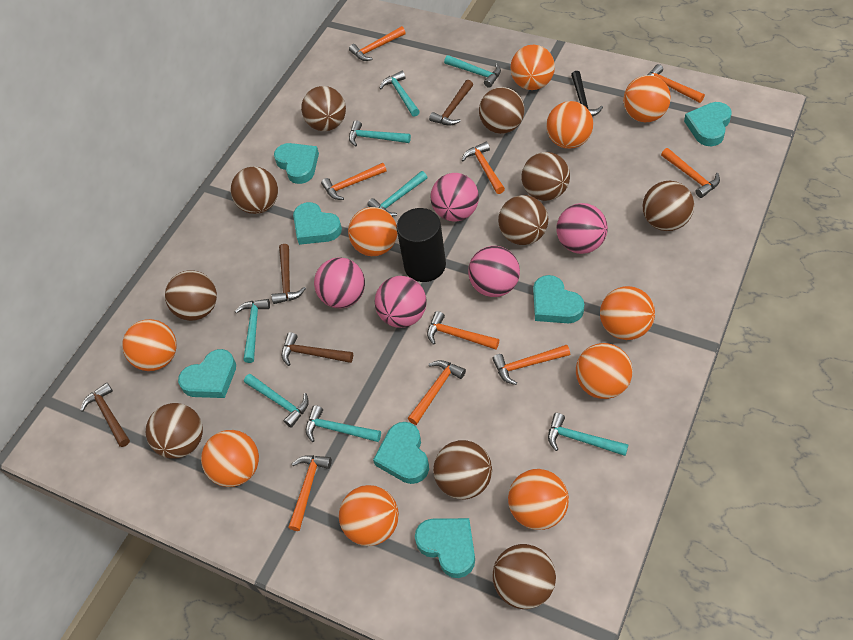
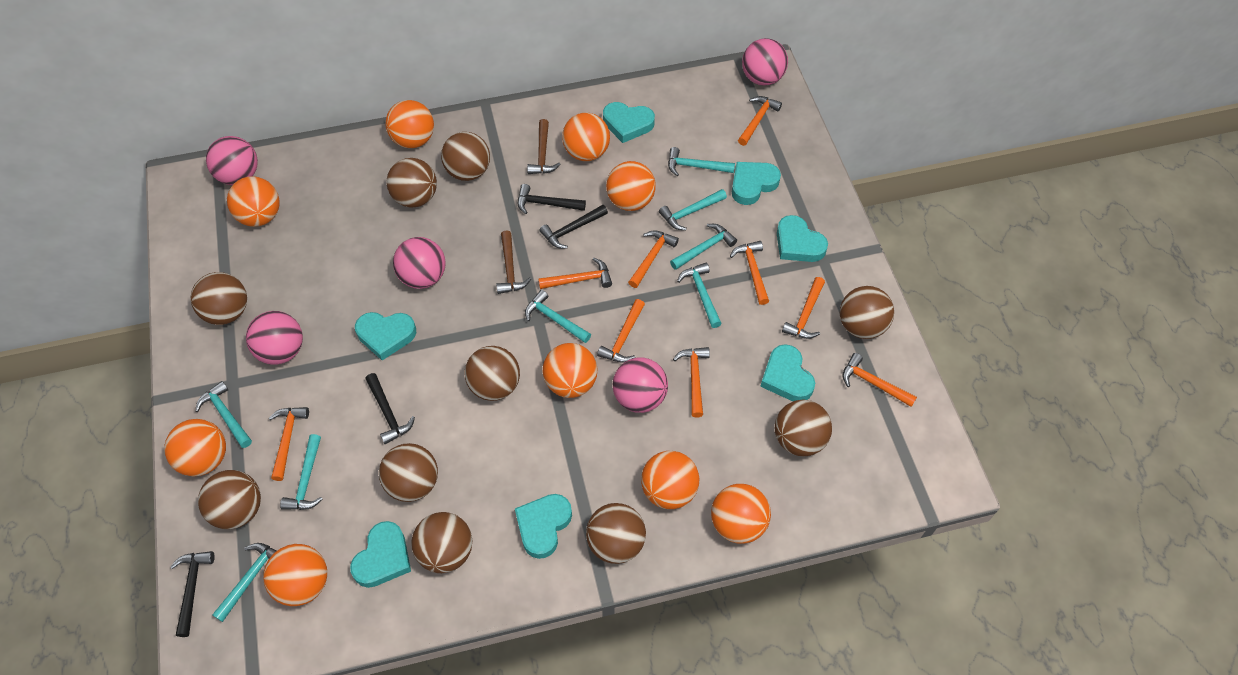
black cylinder: [396,208,446,282] = 1 -> none = 0
black hammer: [571,71,603,117] = 1 -> [170,551,215,637] [365,373,415,444] [518,184,586,214] [539,205,608,249] = 4
brown hammer: [80,383,130,447] [272,244,306,304] [282,332,353,366] [429,80,473,126] = 4 -> [496,230,531,294] [527,119,561,174] = 2
orange ball: [122,319,176,371] [201,430,259,487] [339,485,399,546] [348,207,397,256] [508,469,569,530] [510,45,555,90] [546,101,593,149] [576,343,633,399] [600,286,655,340] [623,75,671,122] = 10 -> [164,419,226,477] [227,176,280,227] [263,544,327,606] [385,100,434,148] [543,343,597,398] [562,113,610,161] [606,161,656,211] [641,451,699,509] [711,484,771,544] = 9

